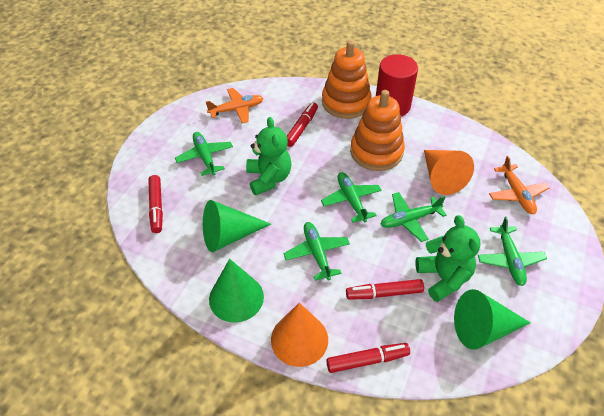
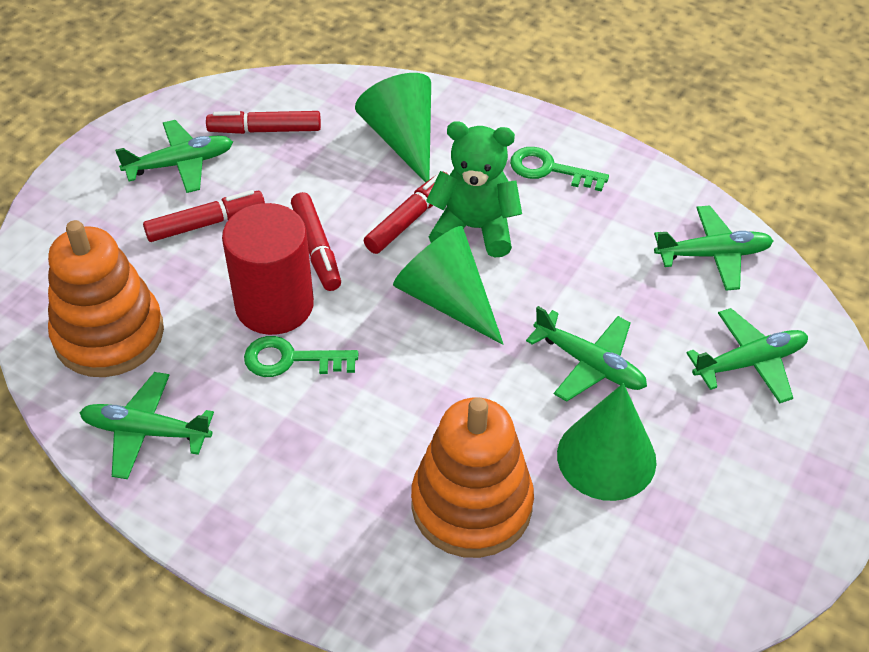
green key: none = 0 -> [244,336,358,377] [510,147,609,192] = 2
green teddy bear: [246,117,291,195] [415,215,480,302] = 2 -> [426,121,522,258] = 1
orange cone: [271,303,328,367] [424,150,474,195] = 2 -> none = 0
orange plane: [206,88,264,123] [489,156,549,214] = 2 -> none = 0

